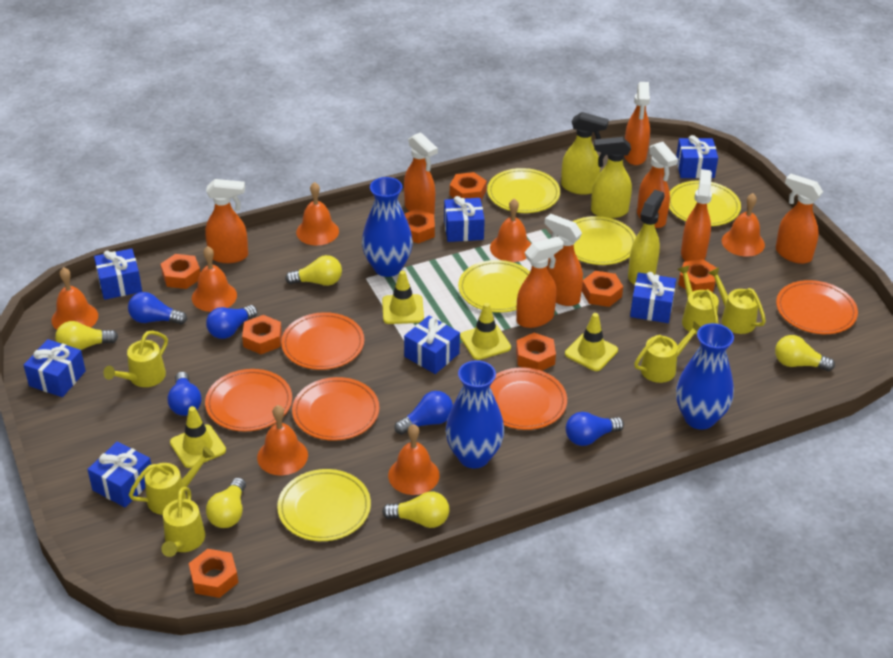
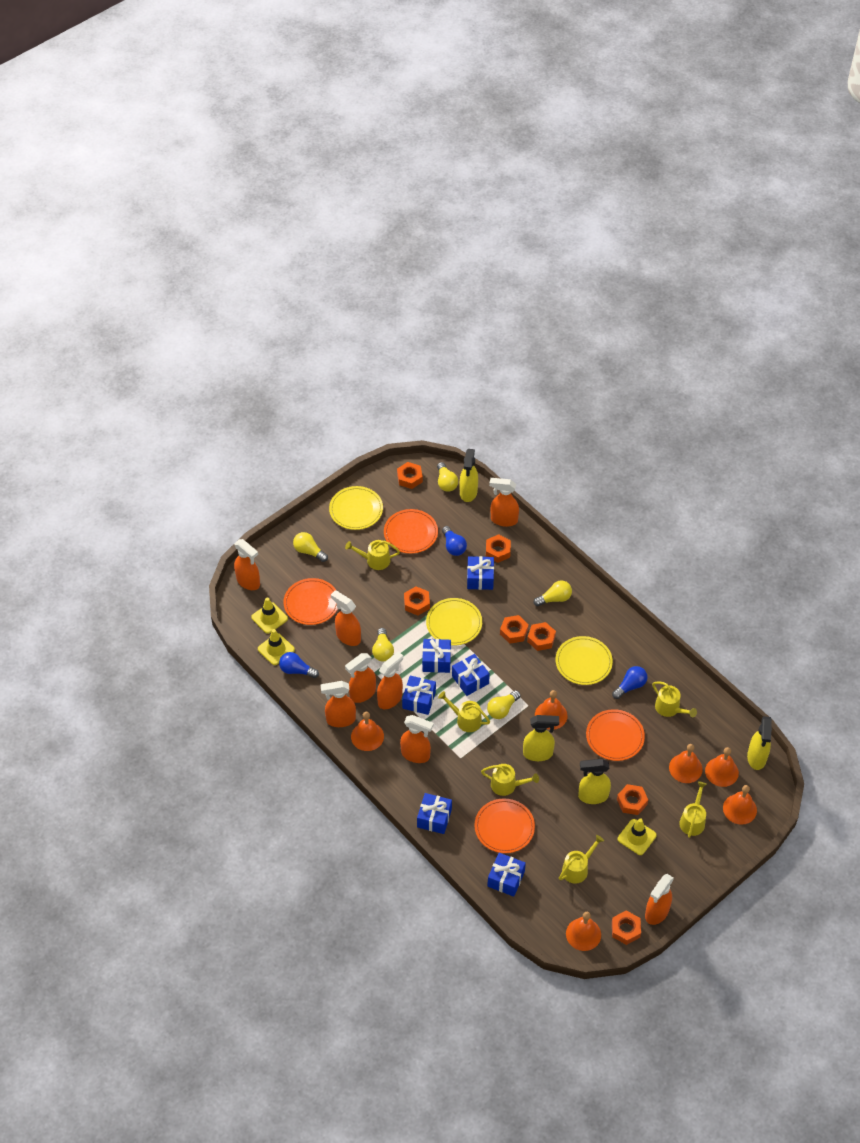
blue gift: [24,339,86,397] [87,441,151,507] [94,248,142,300] [404,316,460,374] [444,196,485,242] [630,272,676,323] [676,135,718,178] = 7 -> [402,676,436,715] [417,793,452,834] [422,639,451,673] [452,654,490,696] [467,556,494,590] [487,853,526,897] = 6
blue light bulb: [128,292,187,325] [167,372,201,416] [206,305,257,339] [394,391,453,435] [566,412,624,446] = 5 -> [279,652,319,678] [442,526,467,556] [612,666,647,699] = 3
blue vase: [362,177,413,277] [446,360,504,468] [676,323,734,430] = 3 -> none = 0
orange bell: [52,267,98,330] [192,246,237,312] [257,405,308,476] [296,182,339,246] [388,424,440,495] [490,199,531,262] [722,193,765,257] = 7 -> [351,712,384,751] [535,690,568,730] [566,912,601,951] [669,744,703,783] [705,747,739,787] [723,785,757,825] = 6
orange nut: [161,254,200,289] [189,549,238,598] [242,315,282,354] [404,209,435,244] [450,172,487,200] [516,333,556,371] [582,271,623,307] [678,259,716,292] = 8 -> [397,462,423,489] [404,586,430,615] [486,534,511,563] [500,615,529,644] [527,622,556,651] [612,911,641,945] [617,784,648,815] = 7
orange plate: [205,369,292,432] [281,312,364,370] [292,377,379,441] [490,367,567,430] [776,280,858,334] = 5 -> [283,578,338,625] [384,509,438,554] [474,799,535,853] [586,709,645,761] = 4
yellow plate: [277,469,371,541] [458,260,530,313] [487,168,560,213] [573,216,636,265] [669,180,741,226] = 5 -> [329,486,383,530] [426,598,482,645] [556,636,613,685] = 3
yellow spray bottle: [561,112,609,195] [591,137,632,218] [628,190,664,285] = 3 -> [459,449,478,502] [523,715,559,761] [578,759,611,804] [747,716,772,770] = 4
yellow traffic cone: [170,406,226,468] [382,270,424,324] [460,303,511,360] [565,313,618,371] = 4 -> [251,597,288,634] [258,629,295,665] [618,818,657,855] = 3

